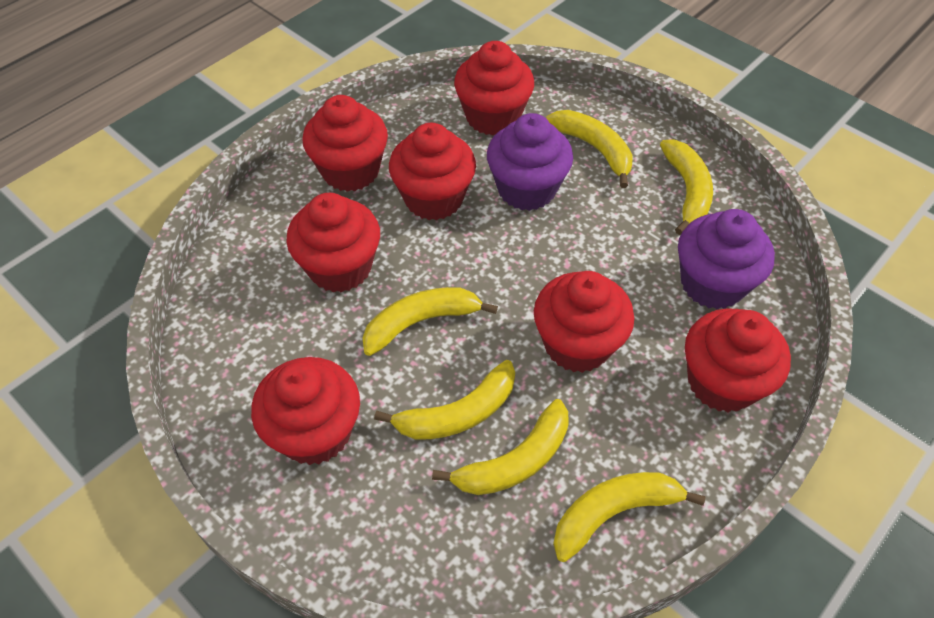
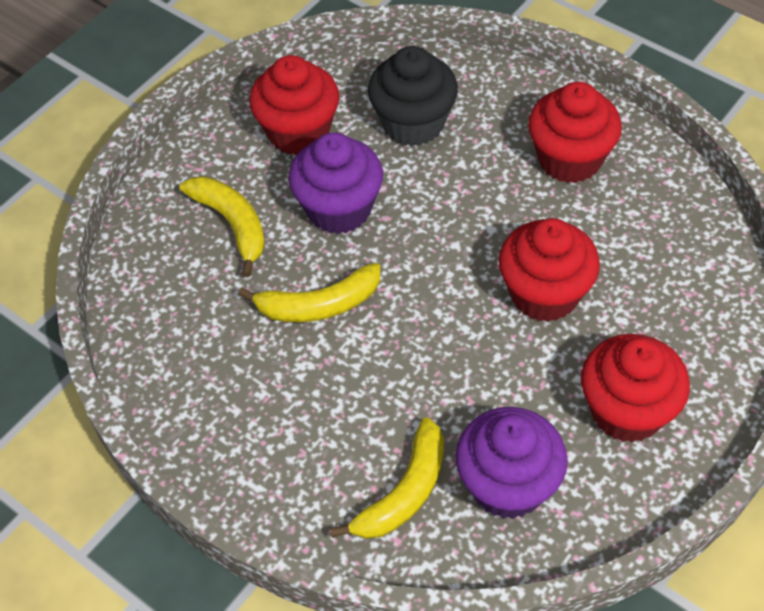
black cupcake: none = 0 -> [368,46,458,146] = 1
red cupcake: [251,357,360,465] [286,193,380,292] [302,95,388,192] [389,123,476,220] [454,41,534,135] [534,271,634,373] [685,308,791,412] = 7 -> [249,55,340,155] [498,218,600,322] [528,82,622,183] [581,334,690,443] = 4
yellow banana: [362,287,498,356] [374,360,515,440] [432,399,569,495] [546,110,633,188] [553,472,705,562] [660,139,713,235] = 6 -> [179,176,265,277] [238,263,380,322] [330,417,444,539] = 3

